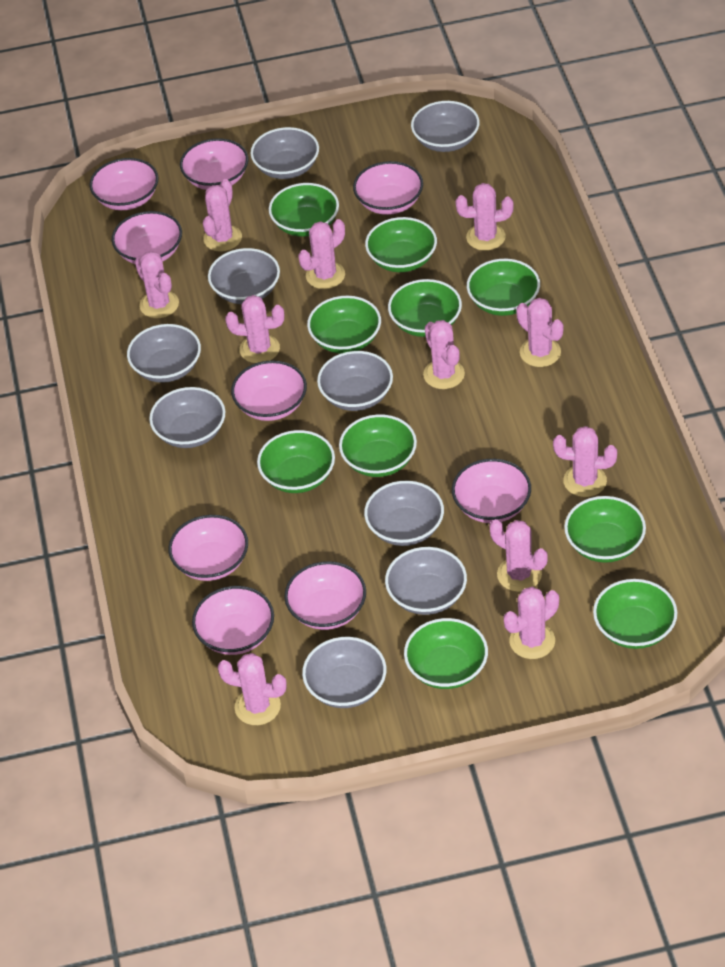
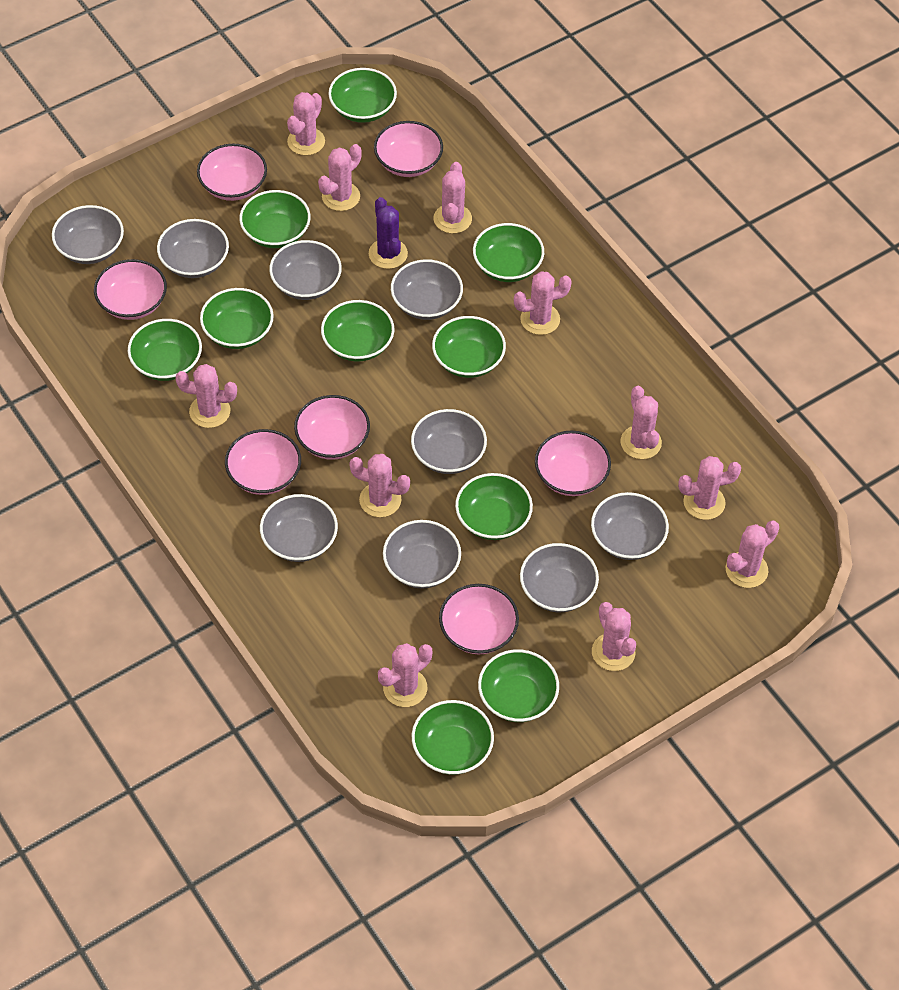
pink bowl: [89,158,159,210] [112,211,182,264] [169,515,248,581] [180,138,248,190] [192,586,274,655] [231,360,307,421] [284,561,366,630] [353,161,423,215] [452,459,531,523] = 9 -> [94,259,167,320] [197,144,267,201] [225,429,301,495] [294,395,370,460] [374,121,443,177] [439,584,519,654] [535,430,611,496] = 7
purple cactus: none = 0 -> [369,197,408,269] = 1

